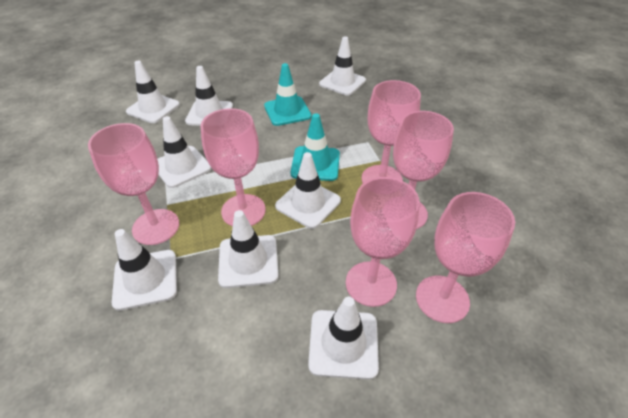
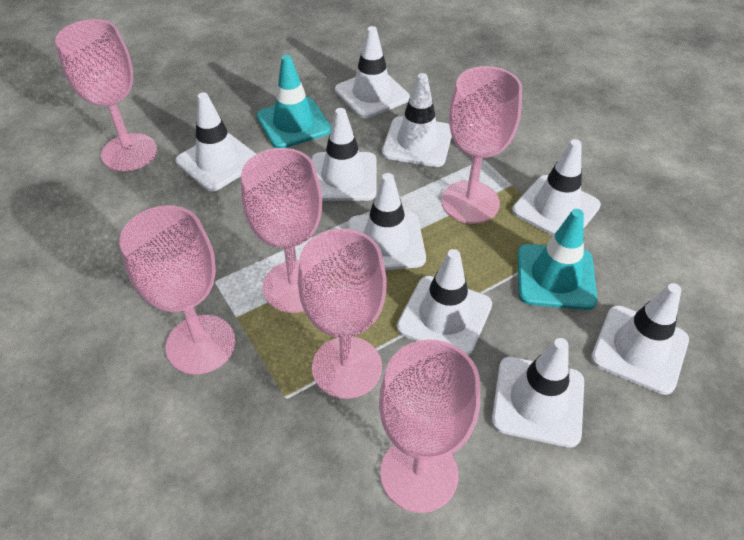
white traffic cone: [112,229,177,311] [126,61,180,123] [157,116,211,188] [185,66,233,126] [218,210,279,288] [275,152,341,229] [308,297,379,380] [319,36,366,96] = 8 -> [176,92,256,191] [311,108,377,201] [335,26,410,118] [348,173,426,270] [382,73,452,167] [397,249,492,356] [492,338,584,448] [512,139,601,236] [591,283,689,395] = 9

